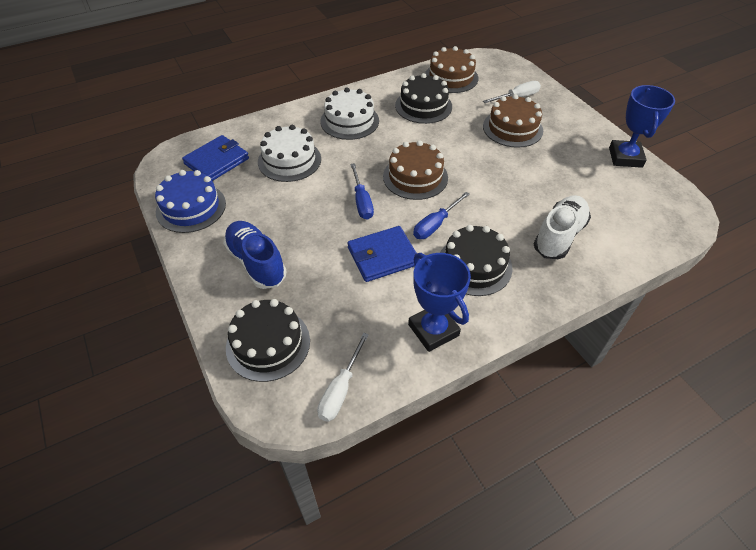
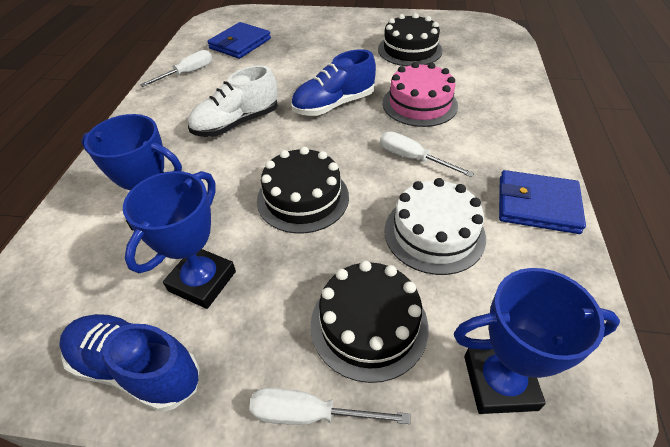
blue cake: [155,170,226,233] = 1 -> none = 0
blue screwdriver: [350,163,374,220] [413,192,470,239] = 2 -> none = 0
blue shoe: [223,221,286,289] = 1 -> [59,314,200,412] [291,49,376,116] = 2
blue trophy: [408,253,471,352] [609,85,675,168] = 2 -> [82,114,182,231] [123,171,236,309] [454,268,620,414] = 3
brown cake: [383,140,448,200] [425,46,478,93] [483,94,543,148] = 3 -> none = 0
pink cake: none = 0 -> [383,62,458,127] = 1
white cake: [258,125,321,182] [320,88,379,140] = 2 -> [384,178,486,275] = 1
white screwdriver: [317,333,369,422] [483,81,541,103] = 2 -> [140,50,212,87] [249,388,410,425] [380,132,474,177] = 3

